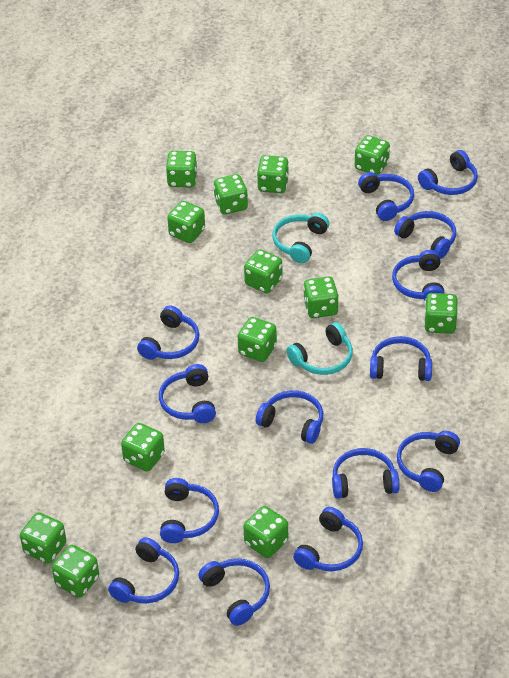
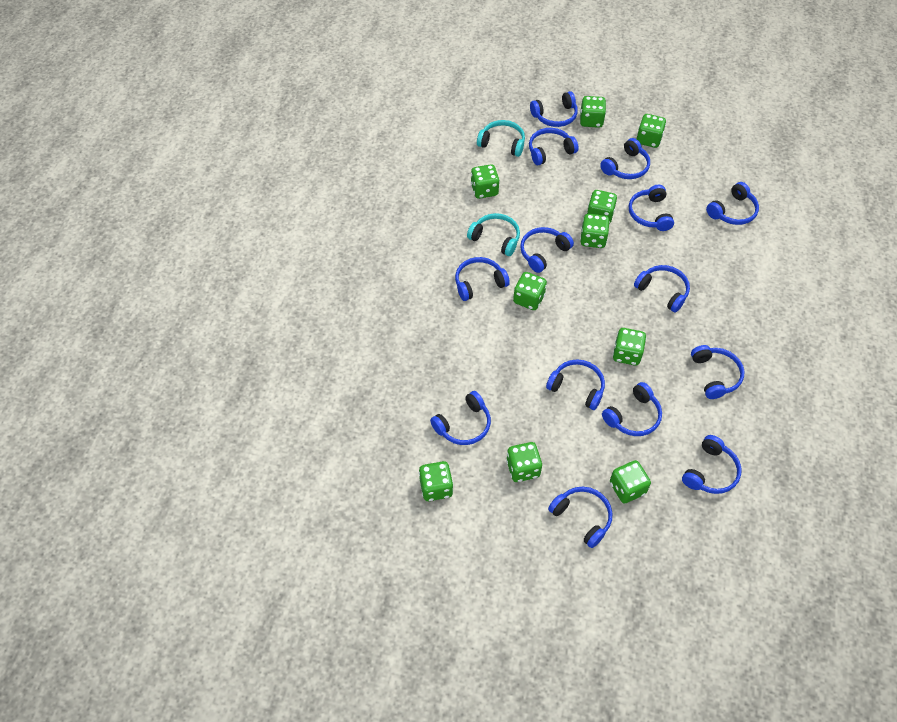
green dice: [20,512,66,563] [52,545,99,597] [121,423,165,472] [166,151,198,188] [167,201,205,243] [213,174,248,215] [238,317,277,362] [244,249,282,293] [244,506,288,558] [257,155,289,193] [303,276,339,318] [355,135,390,175] [424,293,458,334] = 13 -> [419,461,453,501] [471,164,500,199] [506,442,542,482] [513,272,547,310] [580,96,606,128] [580,214,610,248] [587,190,617,223] [610,460,651,503] [613,328,646,366] [637,114,666,148] = 10

